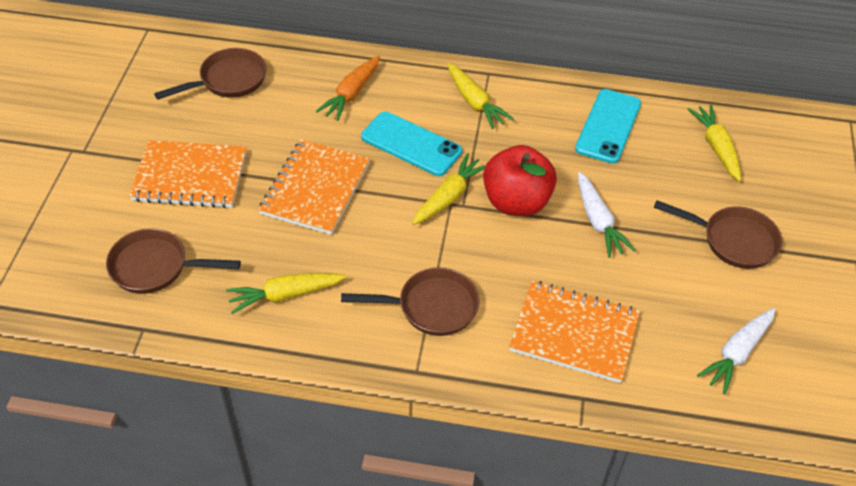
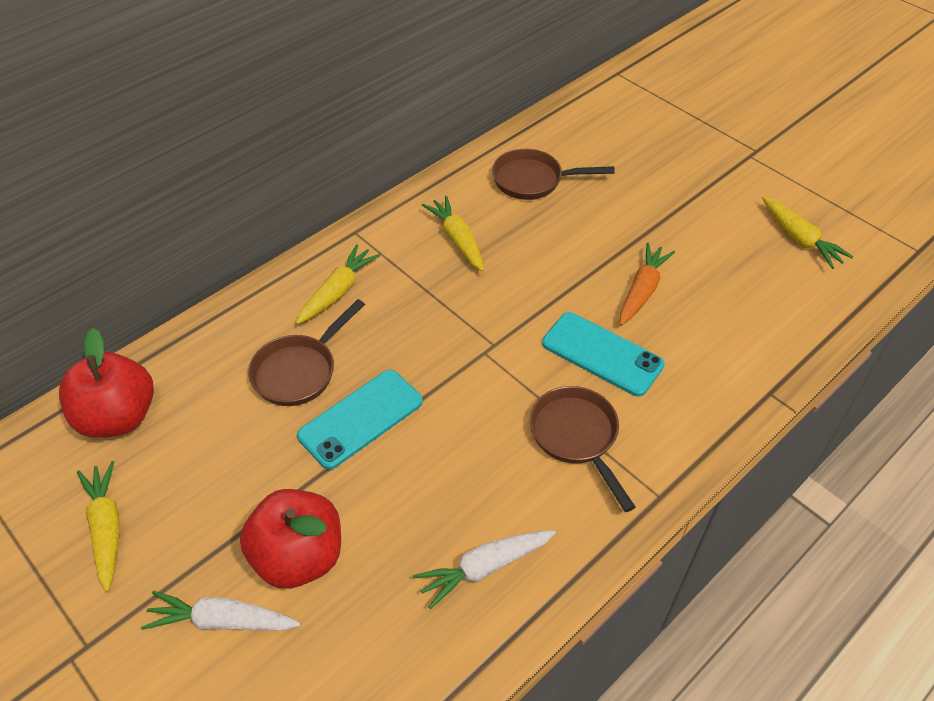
brown pan: [106,228,241,294] [154,48,266,100] [341,267,479,336] [654,200,782,269] = 4 -> [248,299,365,406] [492,149,615,200] [530,386,636,512] = 3
orange notebook: [129,140,247,208] [258,139,370,235] [509,281,640,383] = 3 -> none = 0
red apple: [483,145,557,216] = 1 -> [59,328,154,438] [240,489,341,589] = 2

